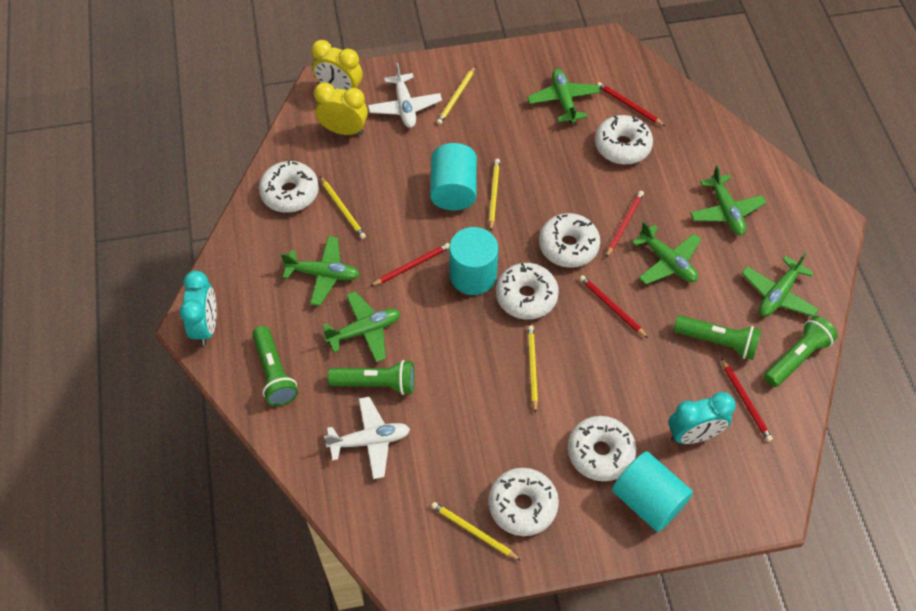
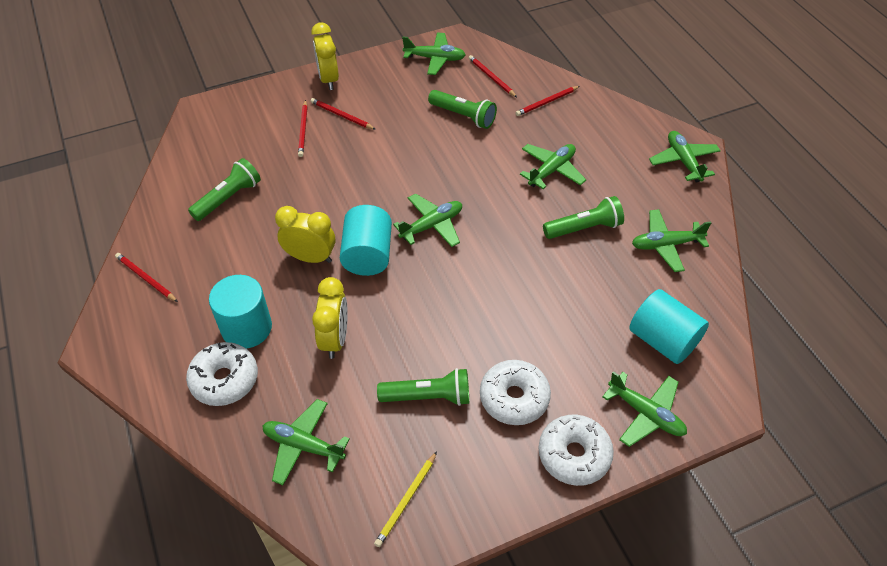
green plane: [281,236,360,306] [322,291,400,362] [527,69,601,124] [632,221,701,284] [690,165,767,235] [742,252,819,317] = 6 -> [262,399,350,485] [393,194,462,247] [402,32,466,75] [520,144,586,189] [602,371,687,447] [632,209,711,272] [649,131,721,183] = 7
turquoise clock: [180,271,217,346] [668,392,736,444] = 2 -> none = 0
white donut: [259,160,319,213] [488,468,559,536] [496,263,559,320] [539,213,600,267] [568,416,636,481] [595,115,653,165] = 6 -> [186,342,258,406] [480,360,551,425] [538,415,614,486] = 3
white plane: [324,397,410,479] [368,63,442,128] = 2 -> none = 0
yellow clock: [311,40,363,90] [314,82,368,135] = 2 -> [275,206,335,263] [311,22,339,90] [312,277,348,359] = 3
yellow pencil: [320,177,366,239] [431,502,521,561] [437,66,476,125] [489,158,500,231] [528,325,538,413] = 5 -> [374,451,437,547] = 1

